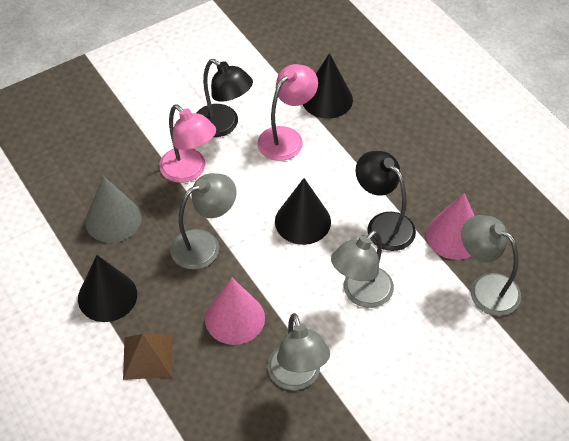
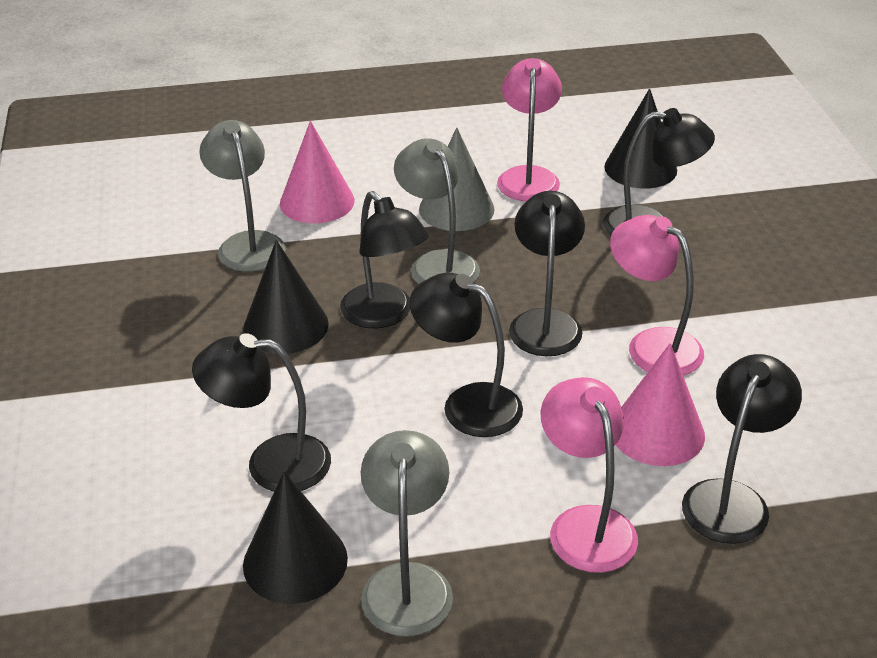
black lamp: [197,59,253,137] [356,151,416,251] = 2 -> [192,333,331,492] [340,191,429,329] [410,273,523,437] [509,191,585,356] [603,108,715,235] [682,354,802,544] = 6
brown pyramid: [123,334,172,380] = 1 -> none = 0
grey lamp: [170,173,236,270] [267,313,330,390] [331,230,394,308] [461,215,521,316] = 4 -> [199,120,286,272] [361,430,453,637] [394,138,480,284] = 3
pink lamp: [159,104,216,183] [257,64,318,161] = 2 -> [497,58,562,201] [541,377,638,573] [610,215,704,375] = 3

